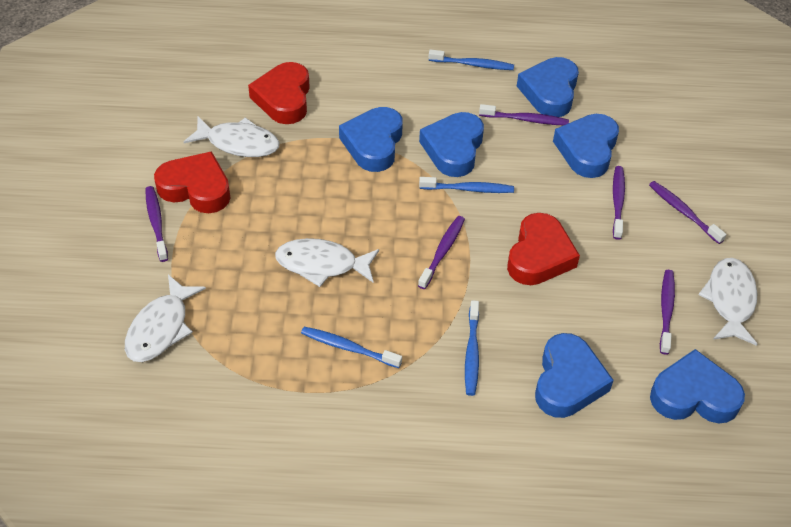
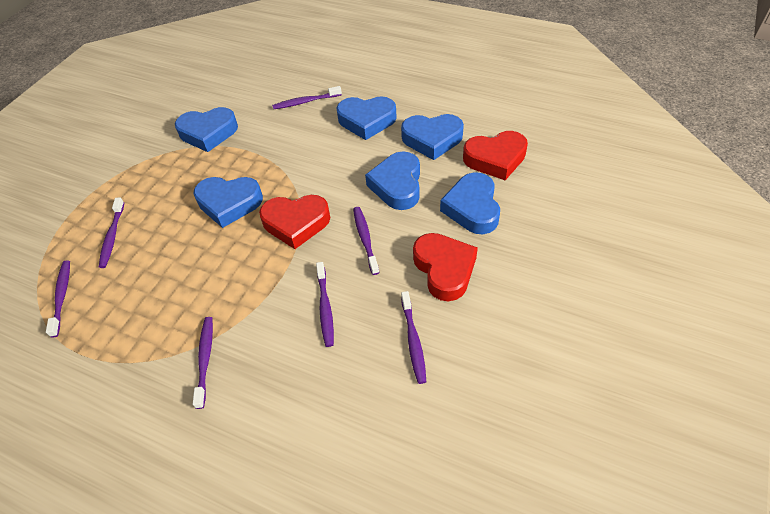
blue toothbrush: [301,327,402,368] [419,177,514,193] [428,49,514,70] [465,300,479,396] = 4 -> none = 0
purple toothbrush: [145,186,168,262] [418,216,465,289] [479,104,569,125] [613,166,625,240] [649,181,726,244] [660,270,675,355] = 6 -> [46,260,70,337] [99,197,124,268] [193,317,213,409] [272,86,342,109] [316,262,334,347] [353,207,379,275] [401,291,426,384] = 7
white fish: [125,275,206,362] [184,117,280,157] [275,238,379,287] [698,258,757,346] = 4 -> none = 0

